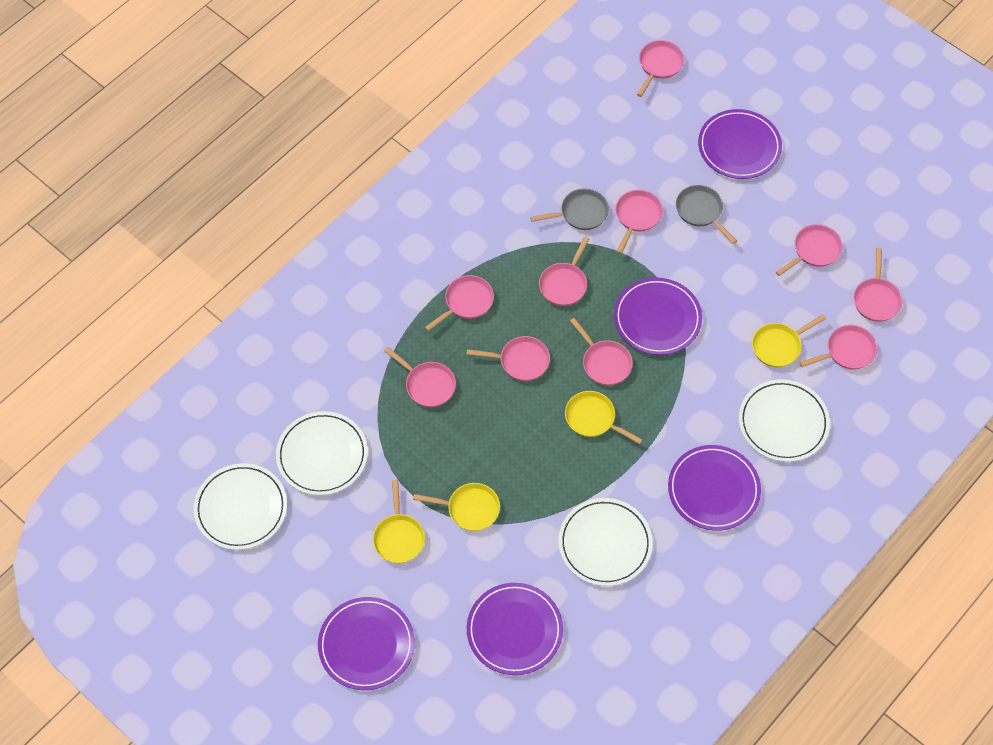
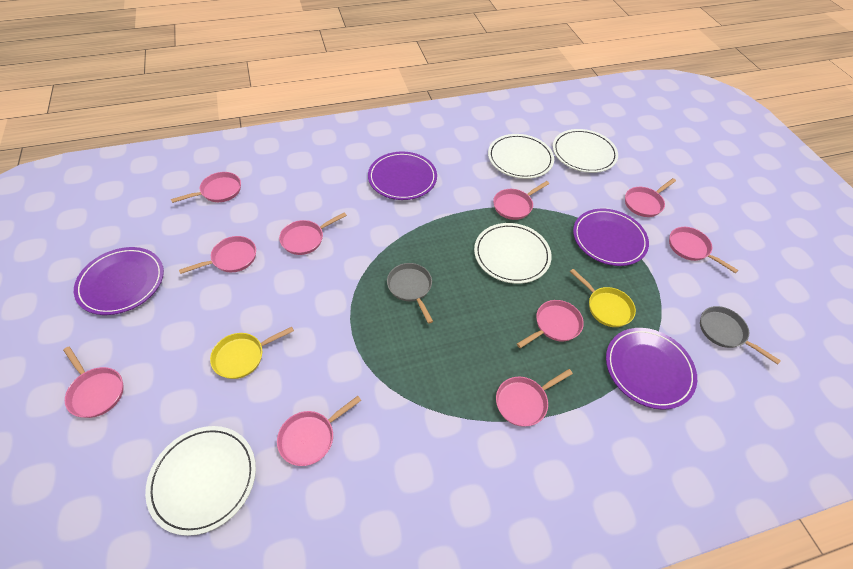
purple plate: [318,597,415,690] [467,583,563,675] [614,278,702,355] [668,445,761,531] [698,109,782,179] = 5 -> [74,247,164,315] [368,152,437,200] [573,209,649,266] [606,328,697,410] = 4
yellow pan: [373,480,425,563] [413,483,500,531] [565,391,643,444] [752,314,827,367] = 4 -> [210,327,294,379] [570,269,636,327] = 2

